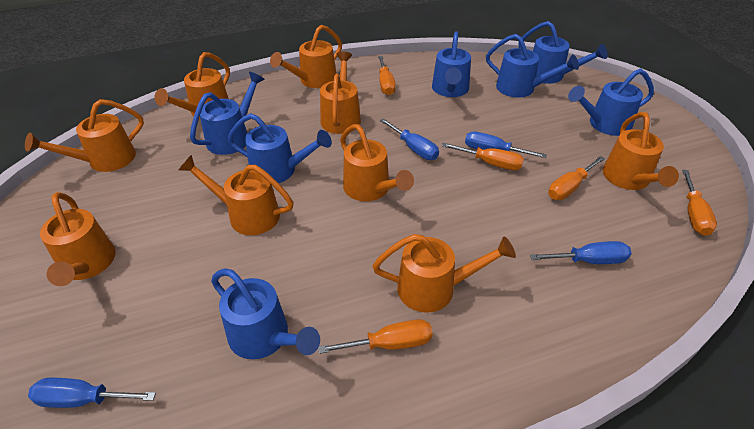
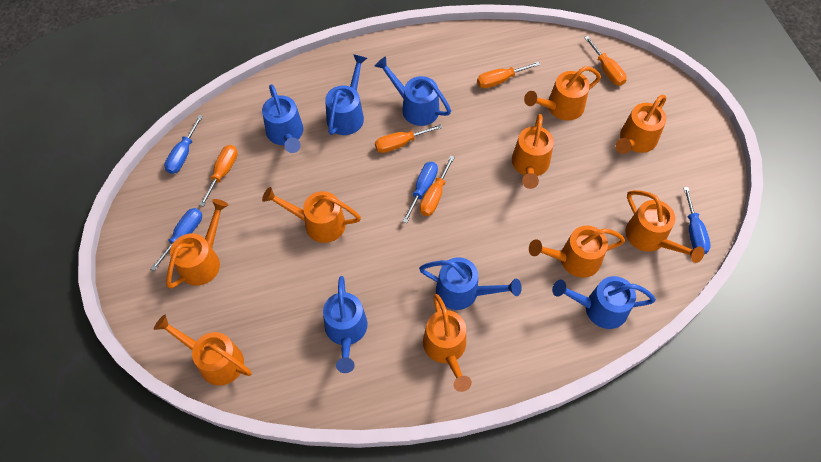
blue watering can: [190,72,265,155] [211,269,320,359] [227,113,332,183] [432,31,471,97] [486,34,579,98] [519,21,608,84] [568,69,654,136] = 7 -> [262,84,303,153] [323,276,367,373] [325,54,367,135] [375,57,451,126] [419,257,522,310] [552,276,656,329] = 6

